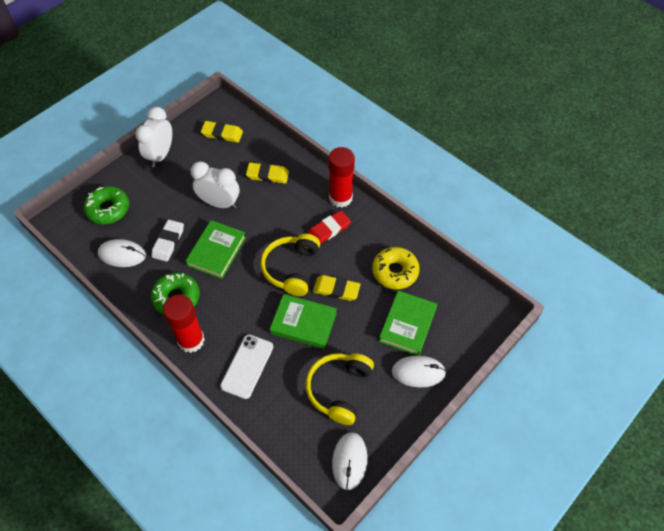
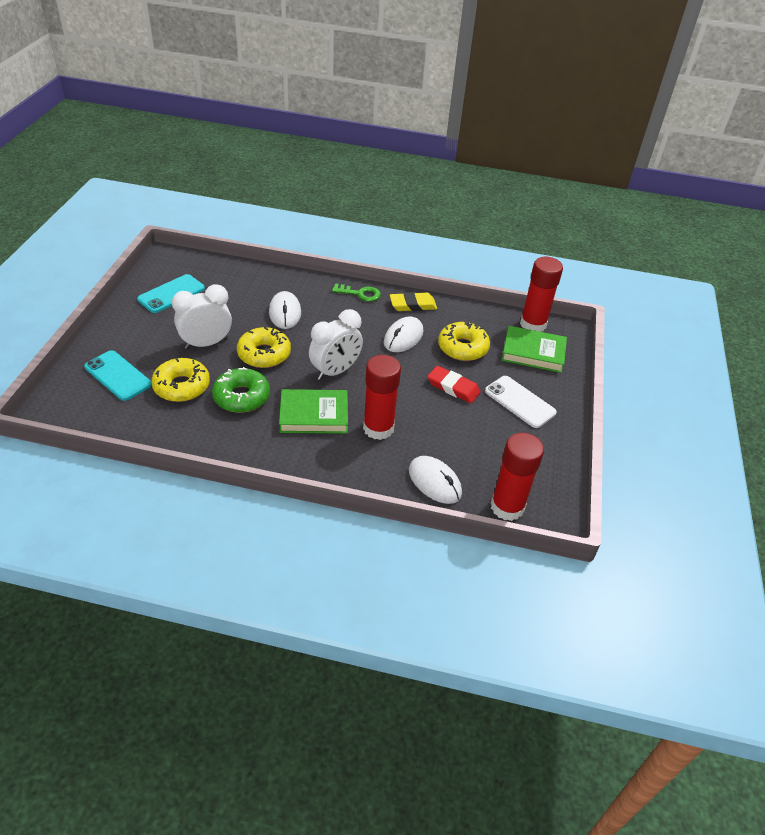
green book: [186,220,246,279] [270,294,337,349] [379,291,437,356] = 3 -> [279,389,348,434] [502,326,567,373] = 2
green donut: [84,186,129,224] [151,272,200,315] = 2 -> [212,367,270,413] = 1
green key: none = 0 -> [332,284,381,302] = 1
red glue stick: [163,295,205,353] [329,147,355,207] = 2 -> [363,355,401,440] [491,433,544,521] [520,257,563,332] = 3
turquoise phone: none = 0 -> [84,350,152,401] [137,274,205,313] = 2
white eraser: [151,220,184,262] = 1 -> none = 0
yellow donut: [372,247,420,289] = 1 -> [151,358,210,402] [237,327,291,368] [438,321,490,361] = 3
yellow eraser: [201,121,243,143] [246,163,289,184] [313,275,361,301] = 3 -> [390,292,437,311] = 1
yellow headphones: [260,234,320,296] [306,353,374,425] = 2 -> none = 0

